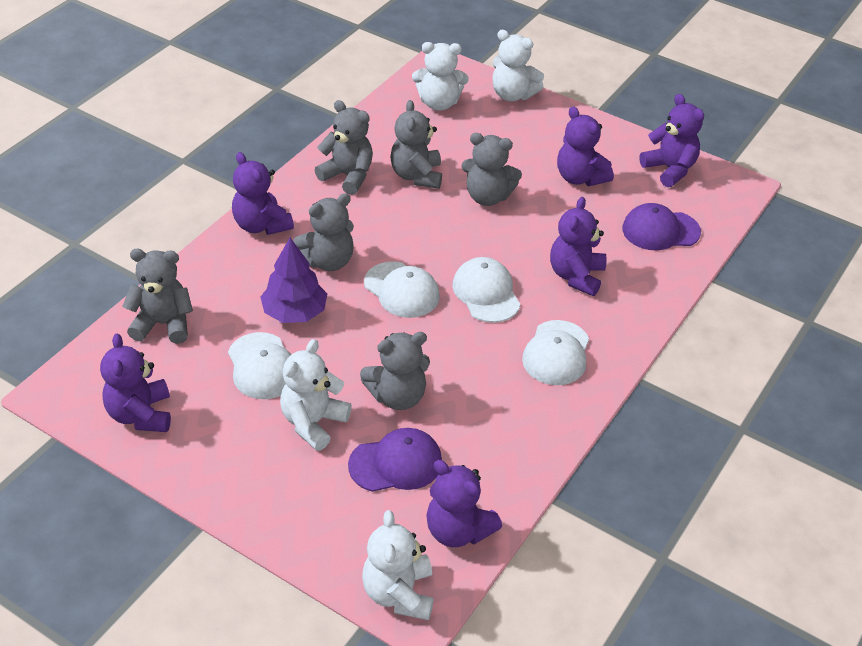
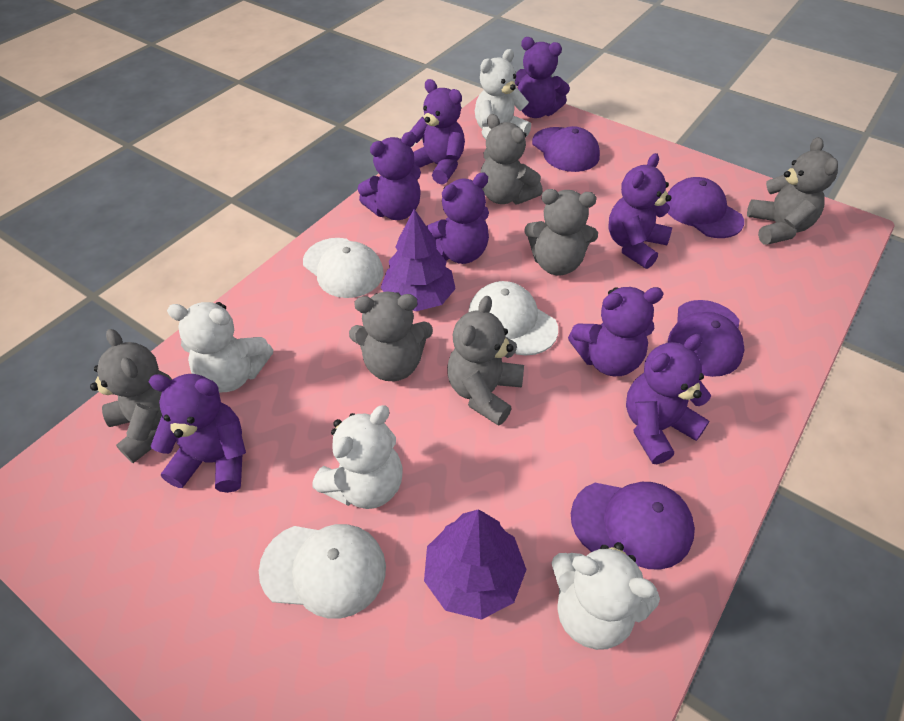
purple cap: [348,428,442,492] [622,203,701,251] = 2 -> [532,126,600,172] [571,482,695,570] [666,177,744,238] [668,300,745,377] = 4
purple teddy bear: [100,333,171,432] [232,152,294,235] [426,460,502,547] [550,197,607,296] [557,107,614,186] [639,94,704,187] = 6 -> [149,374,246,493] [358,132,421,220] [410,79,465,185] [427,172,489,264] [515,37,570,118] [568,287,664,376] [608,153,672,269] [626,334,711,464] = 8
purple tree: [260,238,327,323] = 1 -> [381,209,456,311] [424,509,527,620] = 2
white cap: [228,332,292,399] [364,261,440,318] [452,257,520,323] [522,320,589,385] = 4 -> [259,524,386,619] [303,238,384,298] [468,281,558,356] = 3

